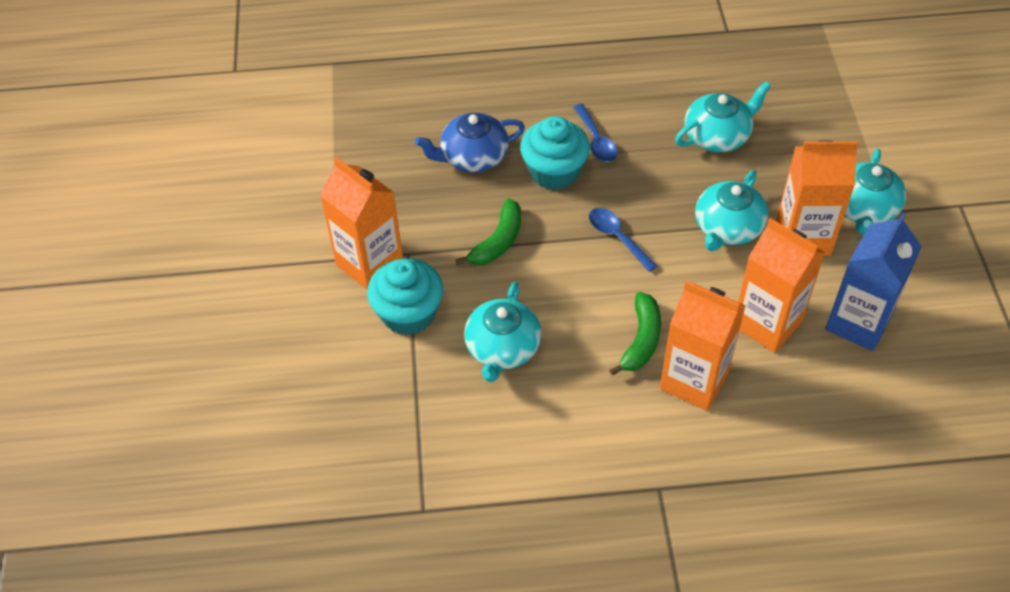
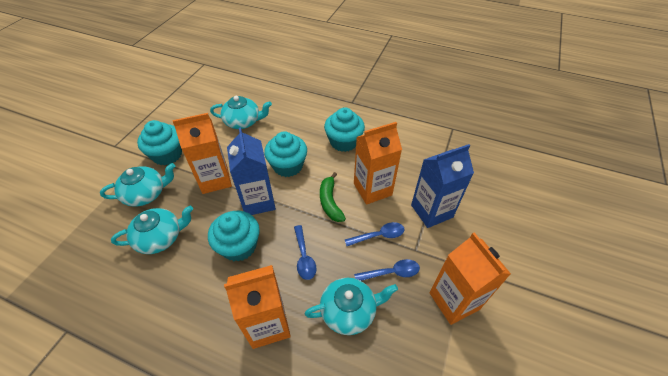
blue carton: [825,213,922,351] = 1 -> [227,127,276,215] [411,144,474,228] = 2
blue spoon: [573,104,617,162] [589,208,658,272] = 2 -> [294,225,317,280] [345,222,405,246] [354,259,420,281] = 3
blue teapot: [415,113,525,172] = 1 -> none = 0
green banana: [455,198,521,265] [609,292,661,376] = 2 -> [320,172,346,222] = 1
turquoise cupcake: [367,258,443,335] [520,116,590,190] = 2 -> [137,120,182,166] [208,211,260,262] [264,131,307,177] [324,107,365,152] = 4

